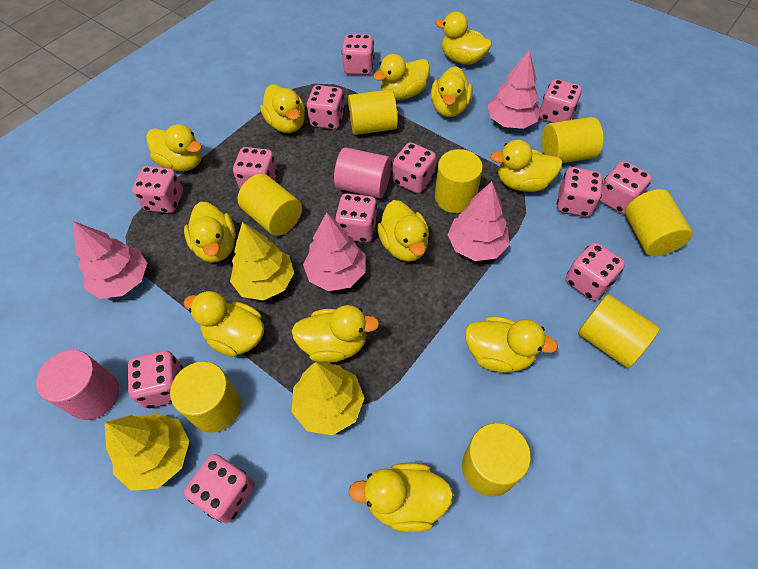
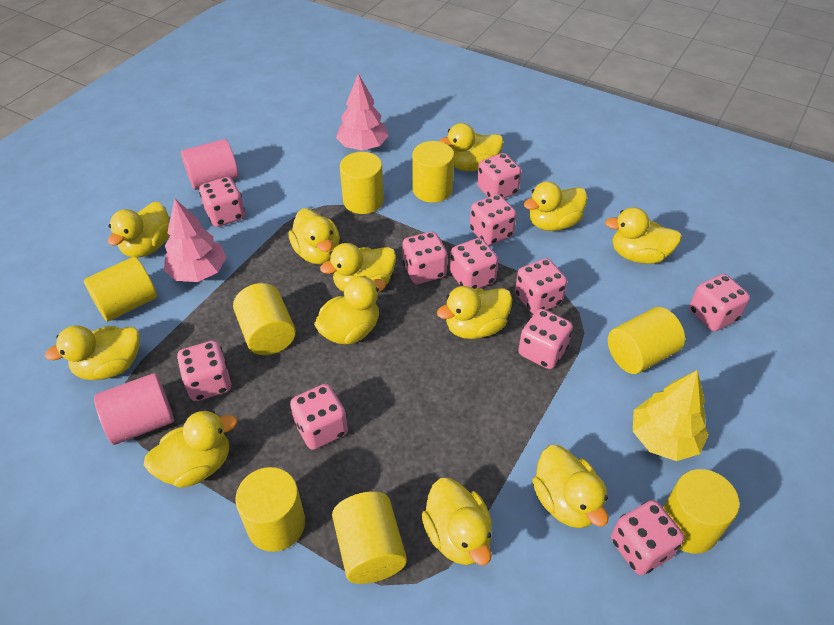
pink dice: [128,351,183,408] [132,166,183,213] [184,454,255,523] [233,147,277,189] [307,85,345,129] [335,193,377,242] [342,34,374,75] [393,142,436,193] [539,79,582,123] [557,167,603,217] [565,243,625,301] [599,161,652,214] = 12 -> [177,341,232,401] [199,177,245,227] [290,384,348,450] [402,232,448,284] [450,238,498,289] [470,194,517,246] [477,153,521,198] [515,258,567,314] [518,309,573,369] [611,500,684,575] [689,274,750,331] = 11
pink tree: [73,221,147,299] [303,212,365,291] [448,182,510,261] [488,50,541,129] = 4 -> [163,199,227,282] [336,74,389,151] = 2
yellow tree: [105,413,189,491] [230,222,294,301] [292,361,364,435] = 3 -> [633,370,709,461] = 1

